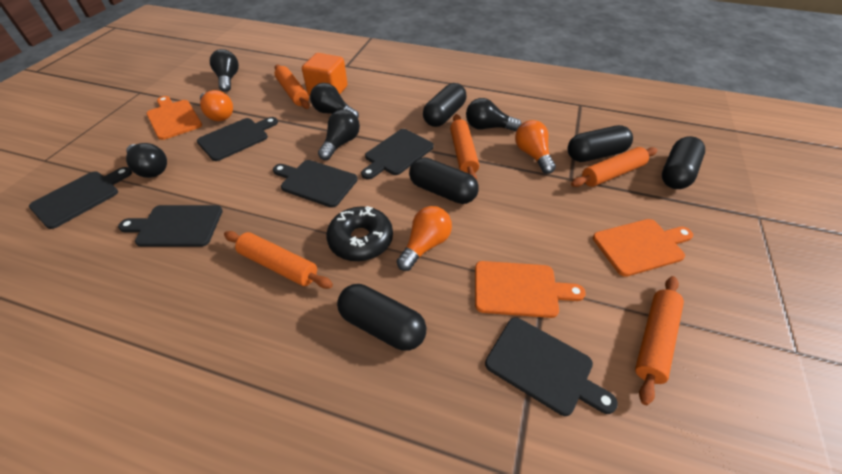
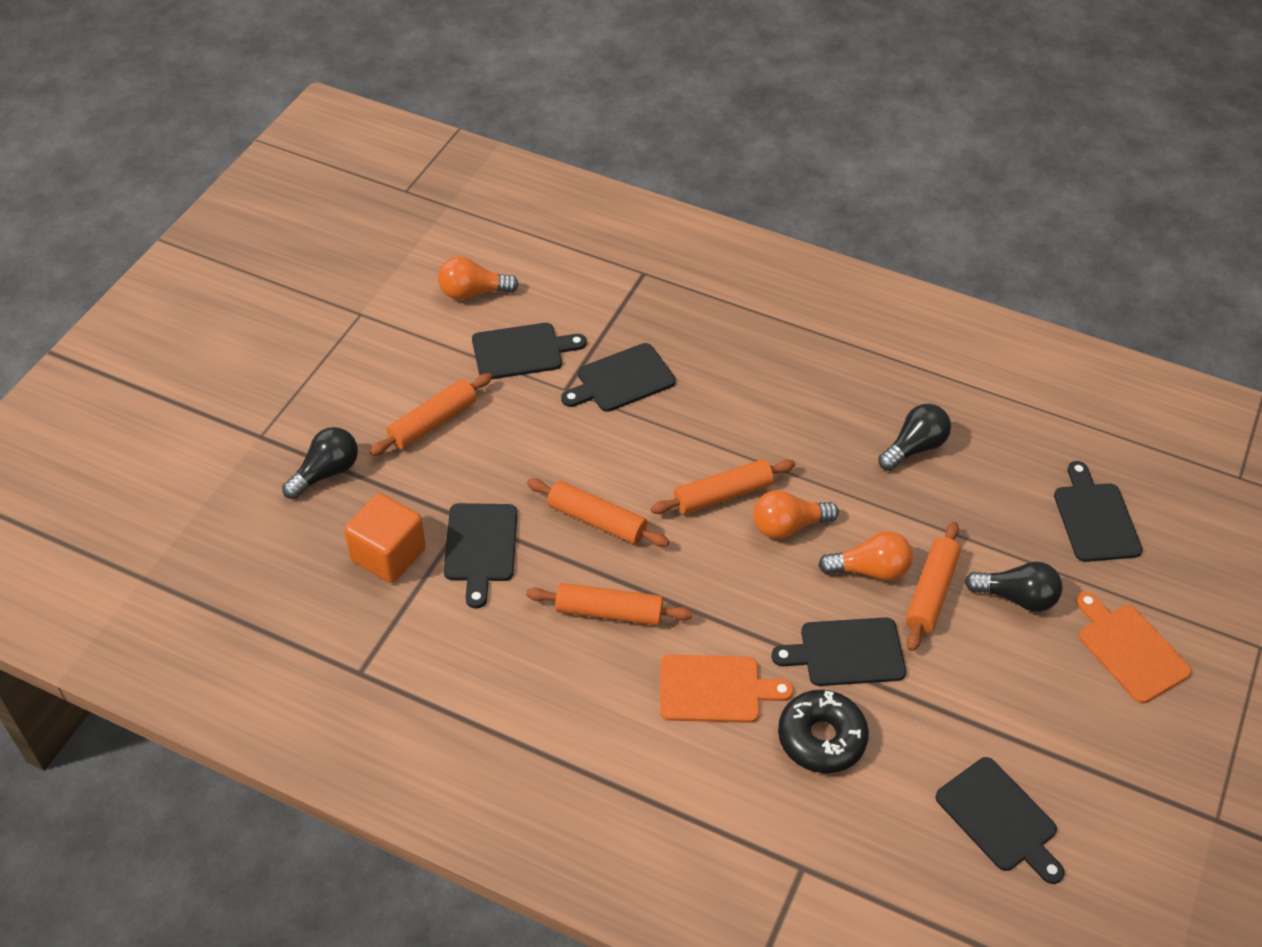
black capsule: [337,284,426,351] [409,157,479,204] [423,83,466,127] [568,125,633,162] [662,136,705,189] = 5 -> none = 0
black light bulb: [126,143,167,178] [210,49,239,92] [310,83,359,118] [318,109,360,160] [466,98,521,131] = 5 -> [282,427,358,499] [878,404,951,471] [965,561,1063,612] = 3
orange cutting board: [147,96,202,140] [475,261,586,318] [593,219,693,277] = 3 -> [660,655,794,723] [1076,592,1192,703] = 2

